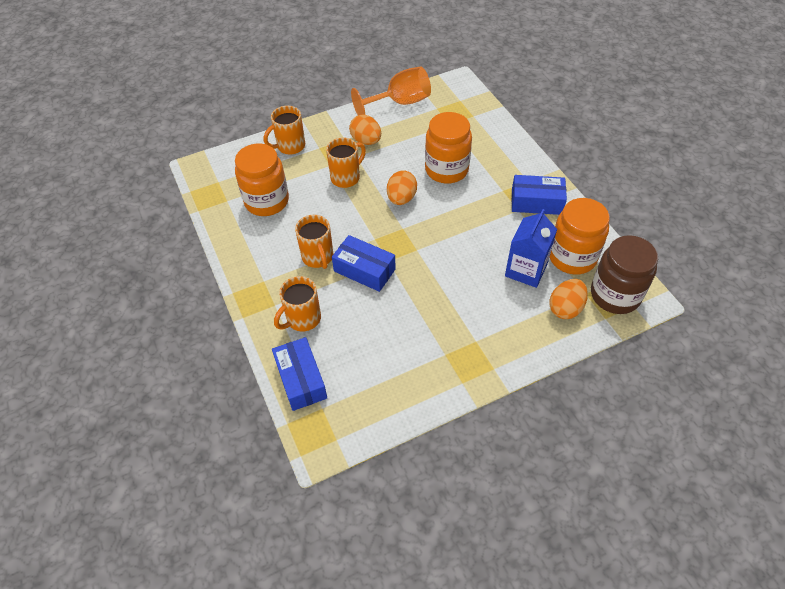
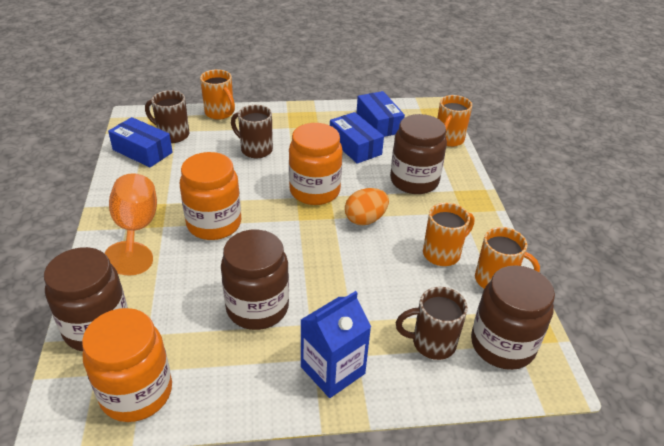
brown jar: [591,235,658,314] = 1 -> [44,247,128,351] [221,229,289,330] [390,114,447,194] [471,265,555,370] = 4
brown mug: none = 0 -> [145,90,189,143] [231,105,273,159] [396,287,468,360] = 3
orange egg: [349,115,381,145] [387,170,417,205] [549,279,588,319] = 3 -> [345,188,389,225] = 1

